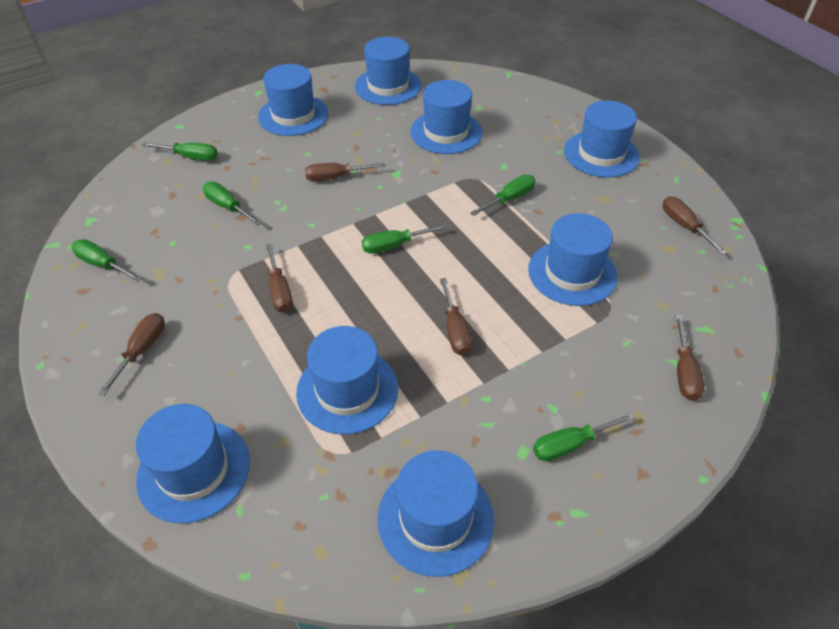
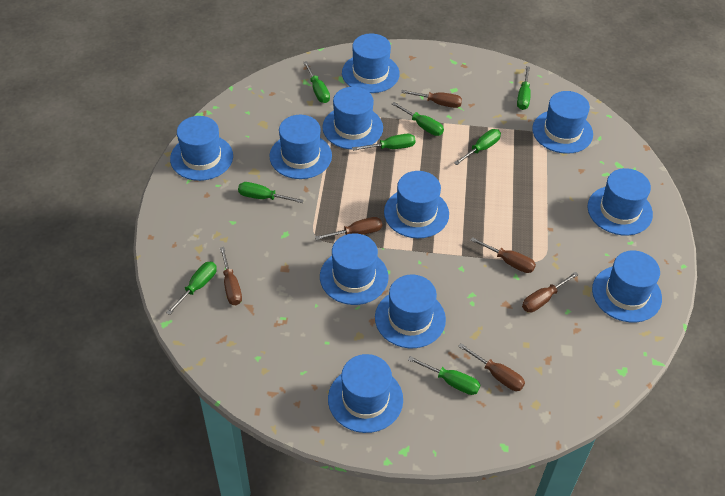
blue hat: [136,404,250,523] [258,64,329,136] [296,326,398,434] [355,37,422,105] [378,450,494,577] [410,80,482,154] [528,213,618,306] [564,100,640,178] = 8 -> [170,116,233,181] [269,115,332,179] [320,233,389,305] [322,87,383,149] [328,354,403,433] [342,34,400,93] [375,275,446,348] [384,171,449,238] [532,91,593,154] [587,168,653,235] [592,251,662,322] = 11
green screwdriver: [72,239,142,282] [142,142,218,161] [203,182,262,226] [362,224,448,254] [470,175,536,216] [533,413,635,461] = 6 -> [166,262,217,315] [238,182,304,203] [303,61,330,103] [352,134,416,151] [392,102,444,136] [408,356,480,395] [454,129,501,165] [517,66,531,110] = 8

